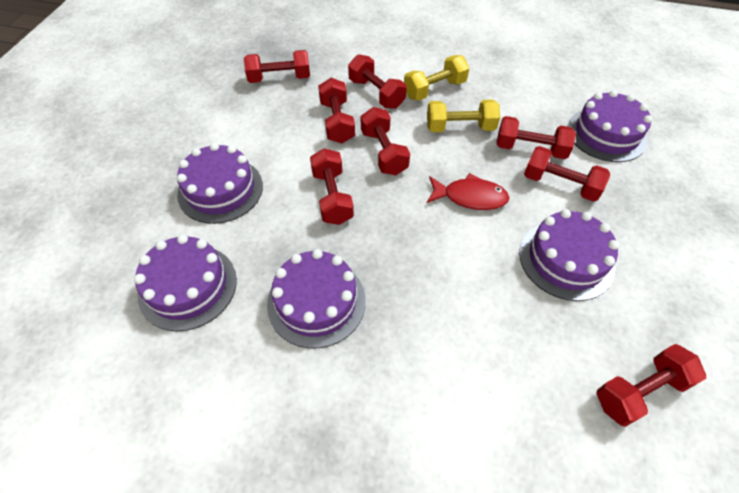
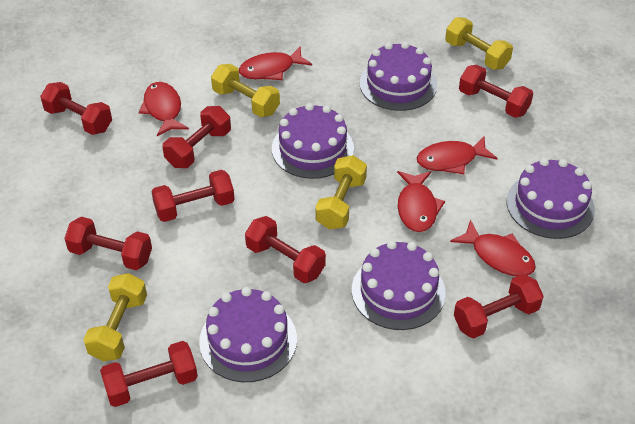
red fish: [427,173,509,210] = 1 -> [139,82,189,136] [239,46,312,80] [397,171,445,232] [417,136,497,174] [450,220,536,276] = 5
yellow dumbbell: [404,55,469,101] [427,99,500,132] = 2 -> [83,273,147,361] [211,64,280,117] [315,155,367,230] [445,17,513,70] = 4

